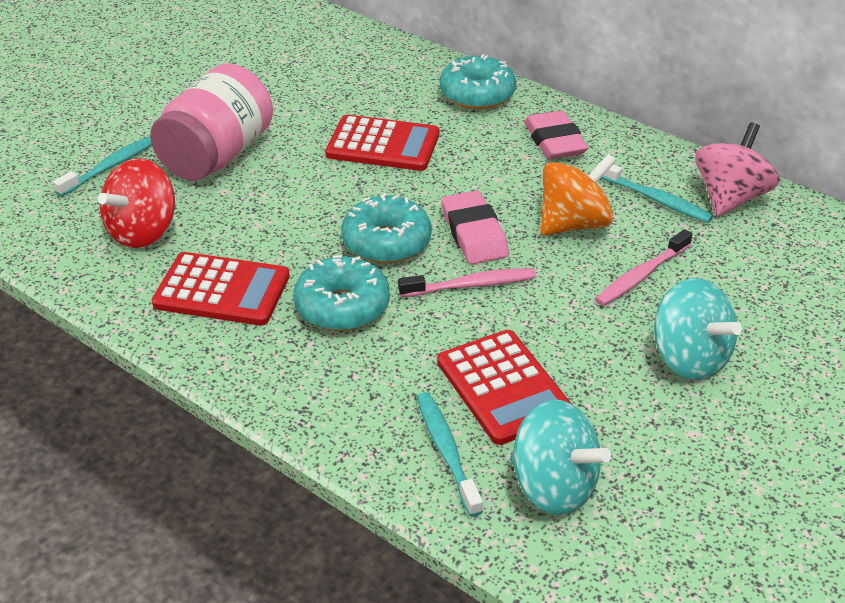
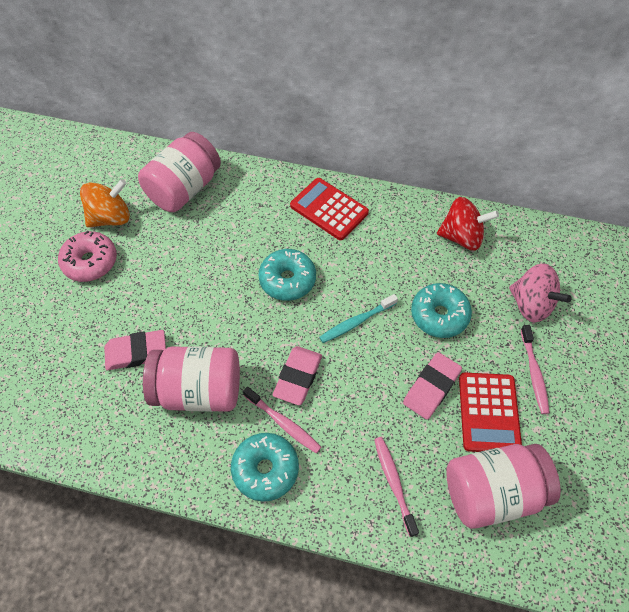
pink donut: none = 0 -> [58,231,117,282] = 1
pink eraser: [441,190,509,264] [524,110,589,159] = 2 -> [104,330,166,370] [273,346,322,405] [403,352,462,419] = 3
pink jar: [150,64,273,181] = 1 -> [138,132,221,212] [143,346,240,412] [446,444,561,529] = 3
pink toothbrush: [398,268,537,297] [595,229,693,306] = 2 -> [243,387,321,453] [374,437,419,537] [521,325,549,414] = 3
red calculator: [152,252,290,326] [325,115,439,171] [437,330,572,445] = 3 -> [290,178,369,240] [459,372,522,452] = 2
turquoise spinning top: [510,400,611,515] [654,278,742,380] = 2 -> none = 0
turquoise toothbrush: [53,136,152,197] [417,392,483,517] [598,162,713,223] = 3 -> [319,294,398,343] = 1

